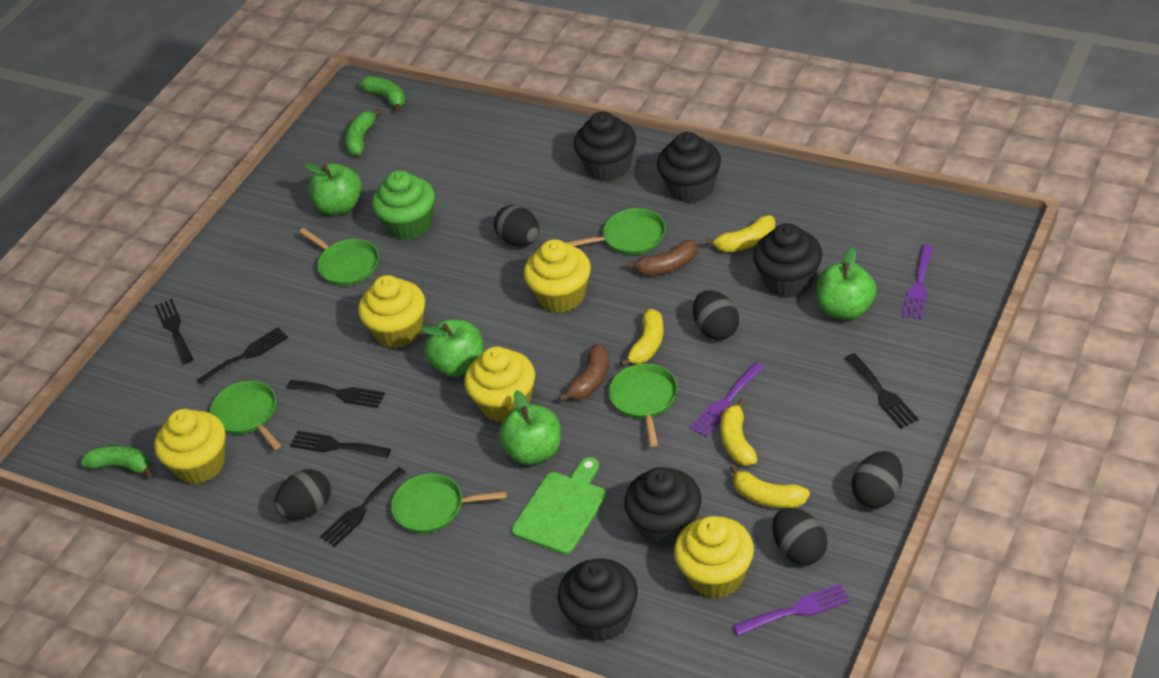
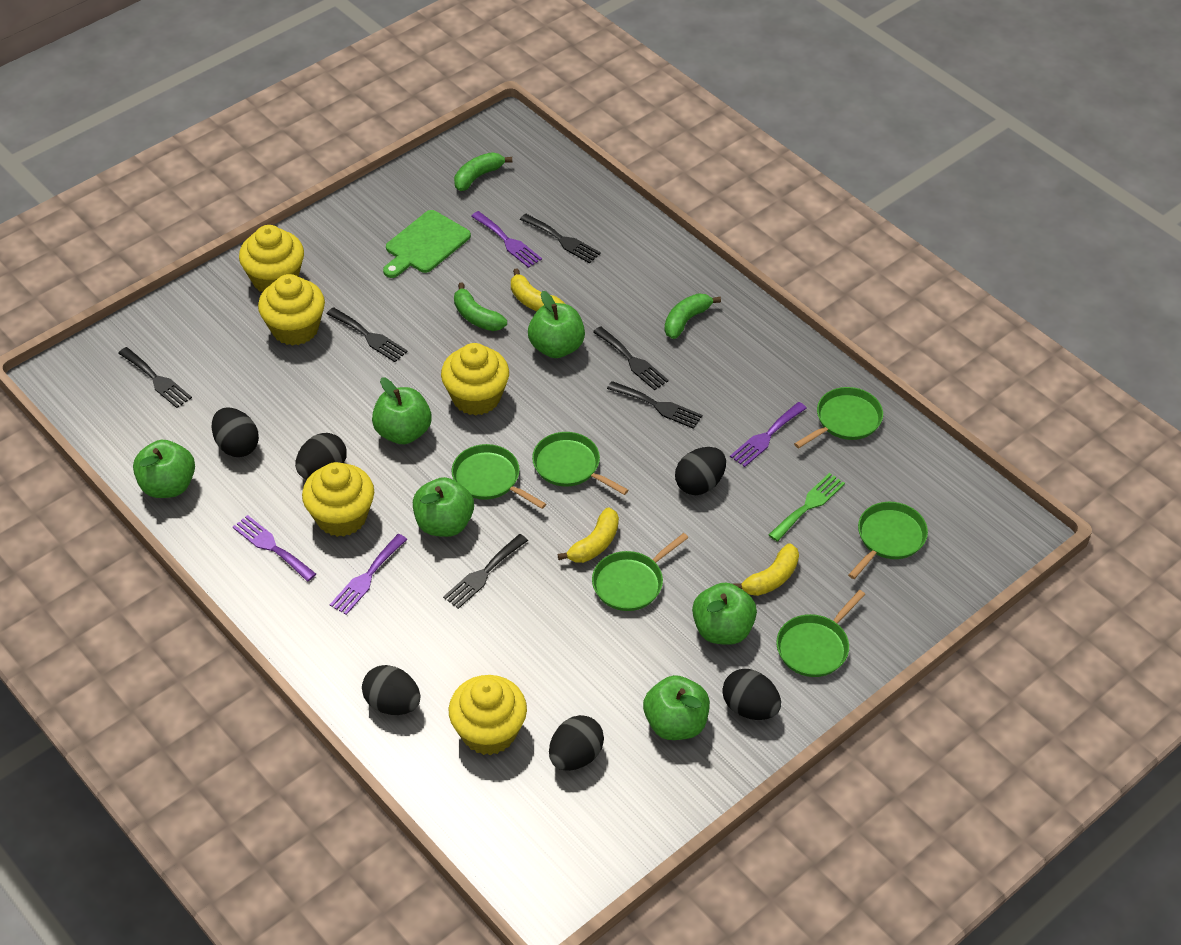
black cupcake: [558,558,638,641] [574,111,636,181] [624,467,702,548] [657,132,721,203] [753,223,822,298] = 5 -> none = 0
black egg: [274,469,331,519] [494,205,539,246] [693,290,739,340] [772,508,828,565] [852,451,903,508] = 5 -> [212,408,259,457] [295,433,347,479] [362,665,420,715] [549,715,604,771] [675,447,726,495] [722,669,781,720] = 6
brown banana: [558,344,609,402] [625,240,698,276] = 2 -> none = 0
green apple: [304,163,362,215] [421,319,484,377] [498,390,561,465] [816,247,877,320] = 4 -> [133,440,195,498] [372,377,432,444] [413,477,474,537] [528,291,585,358] [643,675,710,740] [692,582,757,645] = 6
green cupcake: [372,170,435,240] = 1 -> none = 0
green fork: none = 0 -> [769,473,845,542] = 1
green pan: [210,381,281,450] [299,228,379,286] [391,474,507,533] [566,208,666,255] [609,364,678,447] = 5 -> [452,444,546,509] [532,432,629,495] [592,533,688,611] [776,590,865,677] [794,387,883,448] [848,502,928,579] = 6
purple fork: [690,362,765,437] [733,583,850,636] [902,245,933,319] = 3 -> [233,515,316,581] [330,534,407,615] [471,211,542,268] [730,402,807,467] = 4
yellow banana: [620,309,664,367] [705,215,775,253] [720,399,758,466] [730,465,810,508] = 4 -> [511,268,565,311] [557,507,619,563] [733,543,799,596] = 3

